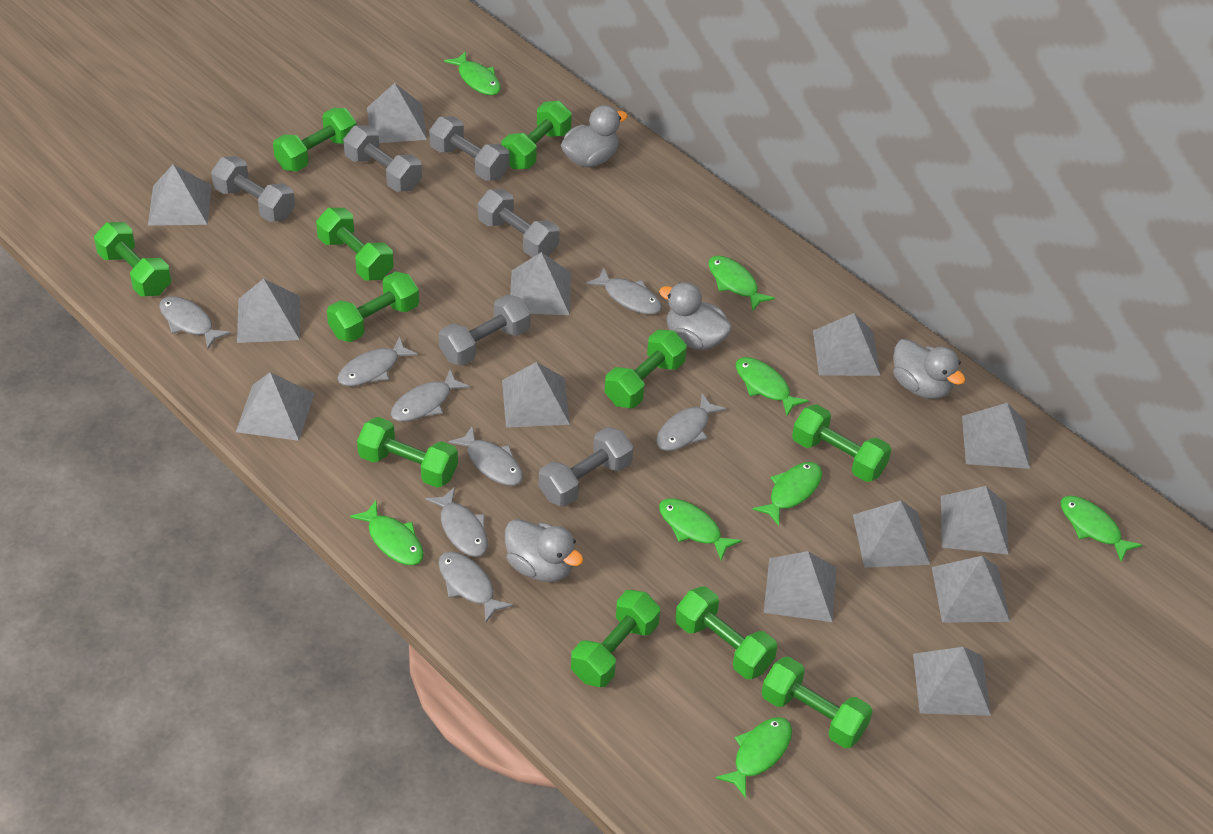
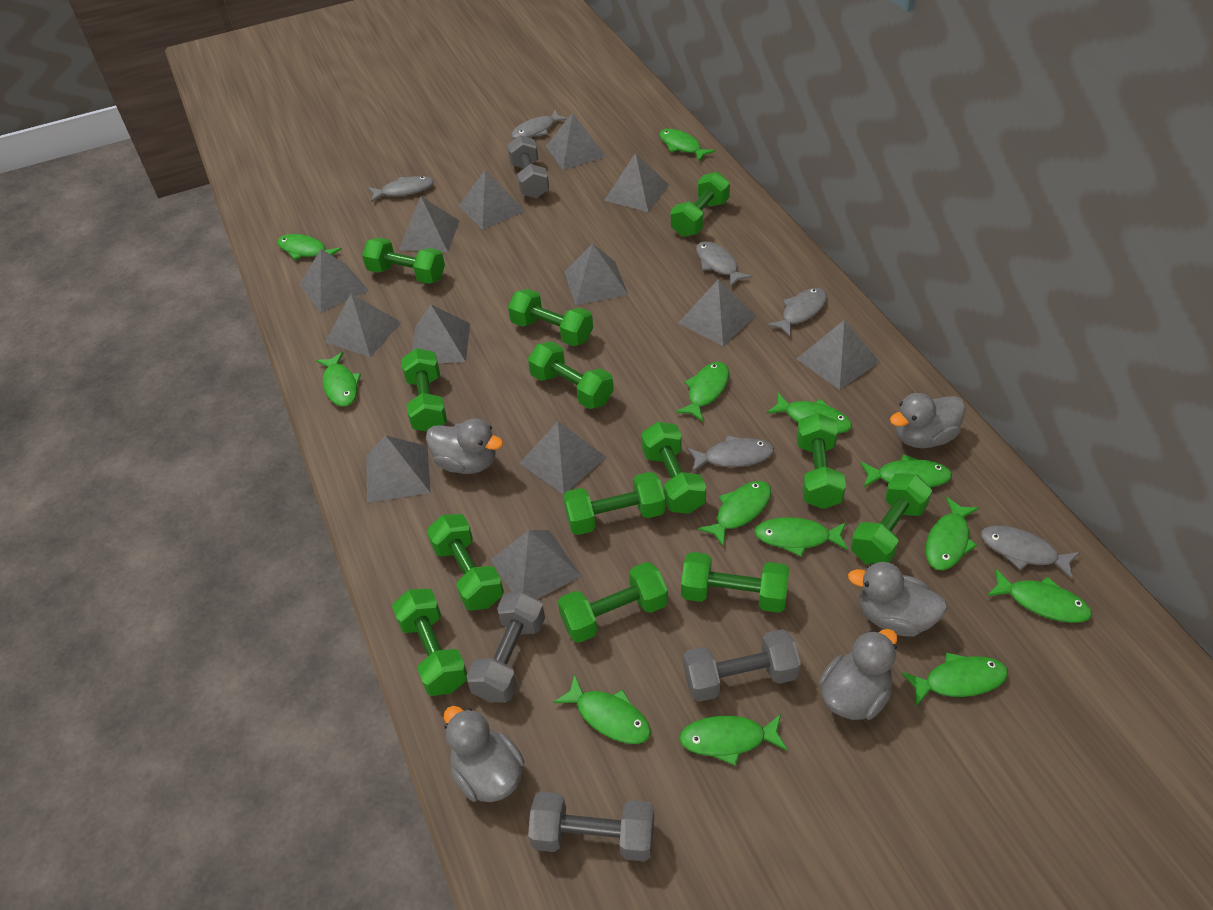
green dumbbell: [94,222,171,296] [273,108,357,171] [316,208,394,280] [327,271,419,342] [357,417,458,488] [501,101,572,169] [571,590,660,687] [604,330,687,408] [675,586,777,679] [761,657,873,748] [792,404,892,482] = 11 -> [362,238,445,284] [392,588,467,696] [401,348,447,432] [427,514,504,611] [508,289,593,346] [528,342,614,409] [558,562,668,643] [563,472,666,535] [641,422,706,514] [671,172,730,237] [681,552,789,613] [797,413,846,509] [851,473,932,565] = 13
green fish: [350,501,424,565] [444,51,501,95] [659,498,742,560] [708,256,775,311] [716,717,792,798] [736,357,809,416] [752,462,822,526] [1060,496,1142,561] = 8 -> [277,234,342,260] [316,352,361,407] [553,674,651,744] [660,129,715,161] [676,362,729,422] [679,714,787,766] [698,481,771,547] [754,517,848,557] [767,393,852,433] [860,454,952,487] [902,652,1008,706] [926,497,979,570] [987,569,1092,623] = 13
grey duck: [505,519,583,582] [561,105,628,167] [659,282,732,350] [893,339,965,399] = 4 -> [426,418,503,474] [444,706,525,802] [819,629,898,720] [848,562,947,637] [890,393,965,448] = 5
grey dumbbell: [211,156,295,222] [343,125,422,192] [429,116,510,181] [439,294,530,366] [478,189,560,258] [539,427,633,507] = 6 -> [466,591,545,703] [507,135,550,198] [528,792,654,862] [683,629,801,702] = 4
grey fish: [159,296,231,349] [337,337,418,386] [391,369,470,422] [426,487,488,557] [438,551,513,622] [448,425,523,486] [586,267,662,315] [656,394,726,451] = 8 -> [368,176,434,202] [511,110,568,139] [687,435,774,473] [696,241,752,287] [767,288,827,337] [981,526,1080,579] = 6

